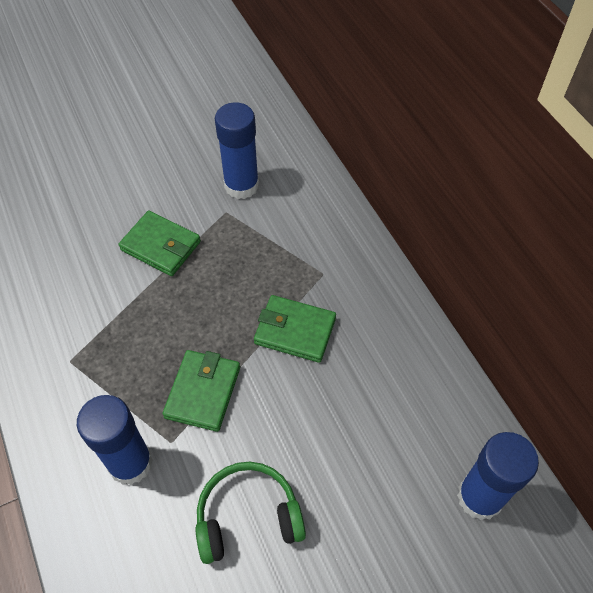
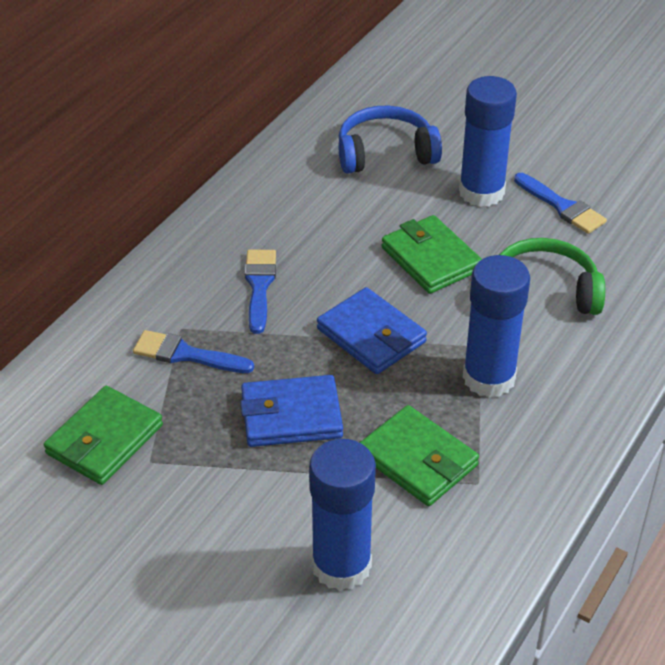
blue brush: none = 0 -> [133,330,254,373] [244,250,276,334] [514,173,607,234] = 3
blue headphones: none = 0 -> [339,106,442,174] = 1
blue wallet: none = 0 -> [240,375,343,447] [317,287,427,374] = 2

